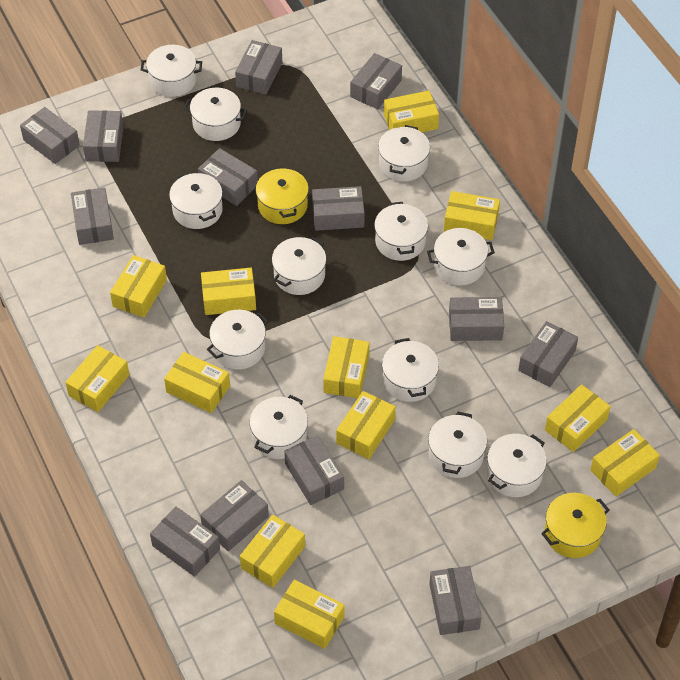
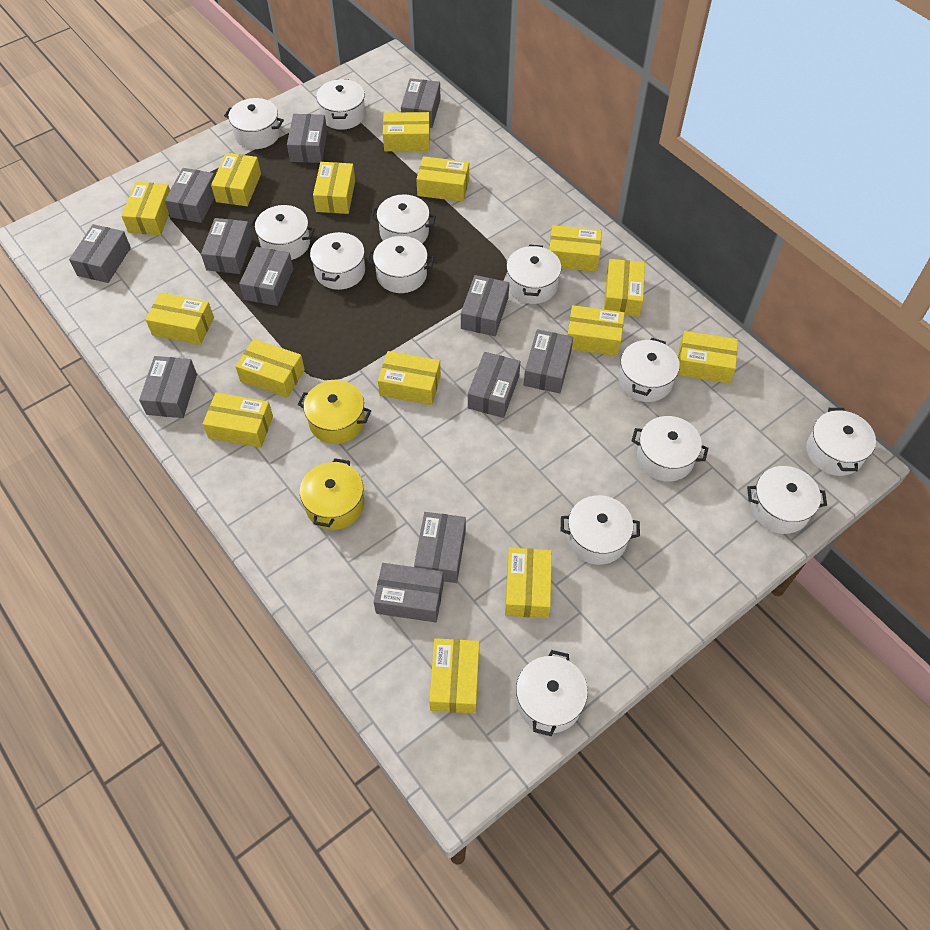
grey box: [20,107,80,164] [71,187,114,245] [83,110,124,162] [150,506,220,577] [198,148,258,206] [200,480,269,551] [235,40,282,95] [284,435,344,505] [312,186,365,231] [350,53,402,109] [429,566,482,635] [449,297,504,341] [518,321,578,387] = 13 -> [69,224,131,283] [139,356,197,418] [165,168,215,223] [201,218,252,274] [239,247,293,306] [287,114,327,163] [374,563,444,622] [401,78,441,128] [414,512,466,583] [461,275,509,336] [468,352,520,418] [524,329,573,393] = 12
white pot: [141,45,202,97] [169,172,223,229] [184,88,247,141] [207,310,269,370] [249,395,308,459] [272,237,326,295] [374,202,428,261] [378,125,430,182] [382,338,439,402] [427,228,495,285] [428,411,487,478] [487,434,547,497] = 12 -> [224,98,284,149] [250,205,315,260] [310,231,365,290] [316,79,365,130] [367,236,434,293] [370,194,436,243] [506,244,562,304] [516,650,588,736] [561,495,640,565] [619,338,680,402] [631,416,708,482] [747,466,827,534] [806,408,876,476] = 13
yellow box: [65,345,129,412] [110,255,167,318] [164,352,230,413] [201,268,256,315] [240,515,305,588] [274,580,345,649] [323,336,369,398] [336,391,396,459] [384,91,439,132] [444,191,500,240] [545,384,611,452] [590,429,660,496] = 12 -> [122,182,170,235] [146,293,214,345] [203,393,273,448] [211,153,261,206] [235,339,305,398] [313,162,355,214] [378,351,441,405] [383,112,430,151] [416,156,469,202] [429,638,480,714] [505,548,552,618] [549,225,602,272] [567,305,625,356] [604,259,645,317] [678,331,738,384] = 15

